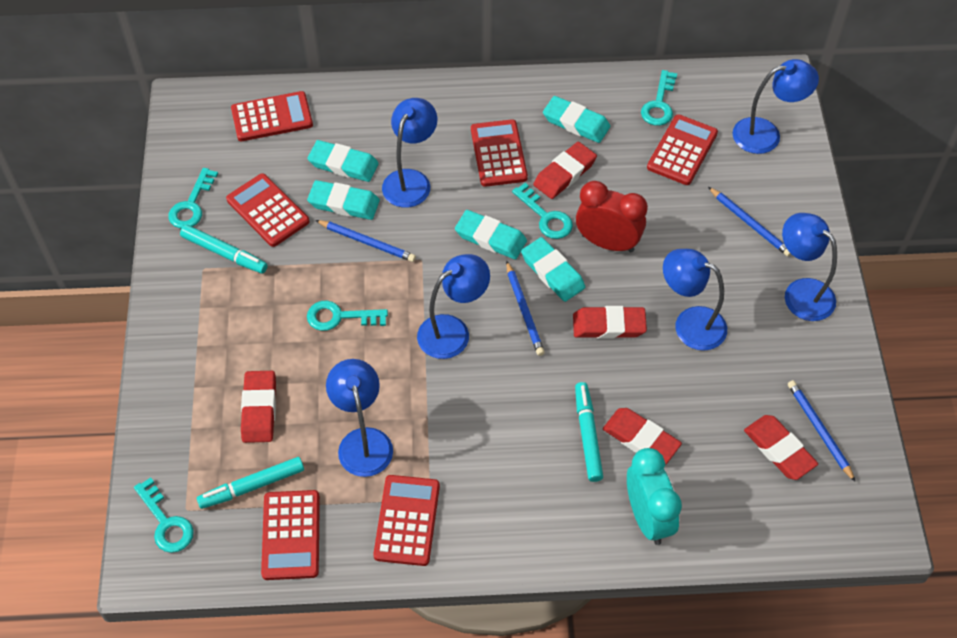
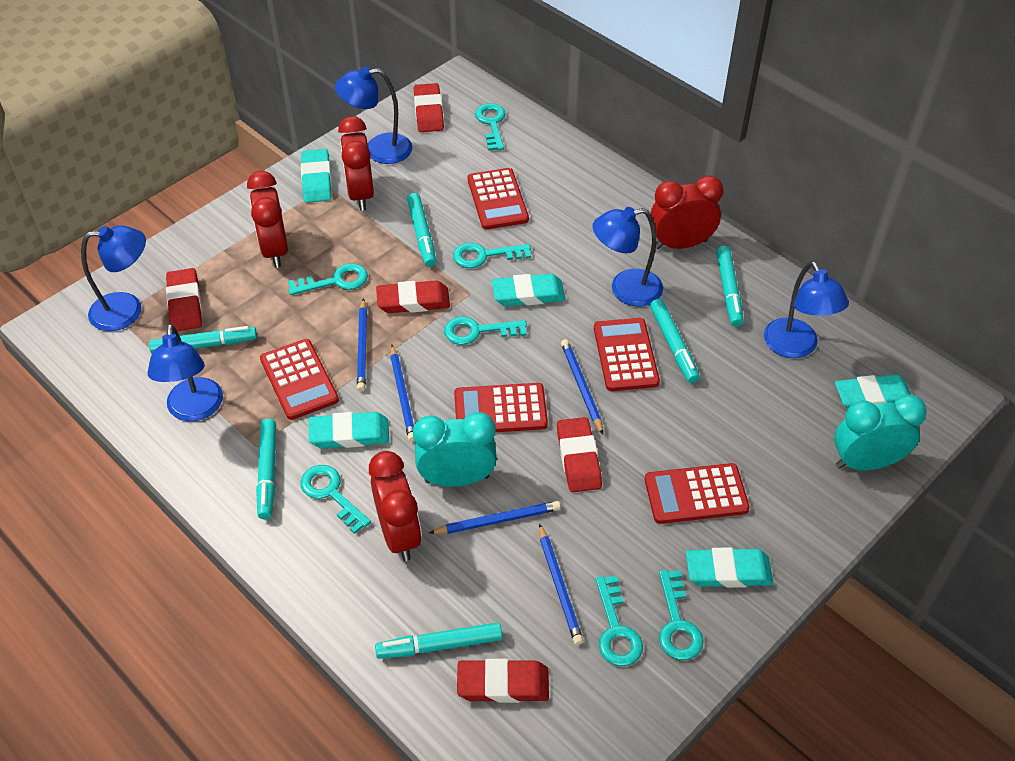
blue lamp: [326,359,393,477] [382,98,437,208] [417,254,490,359] [663,249,727,351] [733,59,819,154] [782,213,837,321] = 6 -> [81,225,146,331] [148,324,223,421] [335,67,412,164] [593,207,663,307] [764,261,849,358] = 5
blue pencil: [315,220,416,262] [506,261,545,356] [708,187,791,256] [788,380,855,482] = 4 -> [357,298,367,392] [390,345,414,442] [429,501,560,534] [539,523,584,645] [561,339,603,435] = 5
red calculator: [226,173,310,247] [231,91,313,141] [261,490,320,580] [373,475,440,566] [471,119,528,187] [647,114,718,185] = 6 -> [260,339,339,420] [454,383,548,432] [468,168,529,229] [594,318,660,391] [645,463,750,524] = 5
red clock: [576,181,648,252] = 1 -> [247,171,288,268] [338,116,374,211] [369,451,422,561] [650,175,724,249] = 4
turquoise clock: [627,448,682,545] = 1 -> [413,412,497,487] [834,394,927,471] = 2
turquoise key: [134,477,194,553] [168,168,218,229] [307,301,388,331] [512,183,573,239] [641,70,677,126] = 5 -> [288,263,368,295] [300,465,371,534] [444,317,527,345] [453,243,531,268] [475,103,506,151] [596,575,643,666] [659,570,704,660] = 7
turquoise marker: [180,225,268,274] [197,457,304,509] [575,382,603,482] = 3 -> [149,326,257,354] [256,419,276,519] [375,622,502,659] [407,193,436,267] [650,299,700,383] [716,246,743,327] = 6

